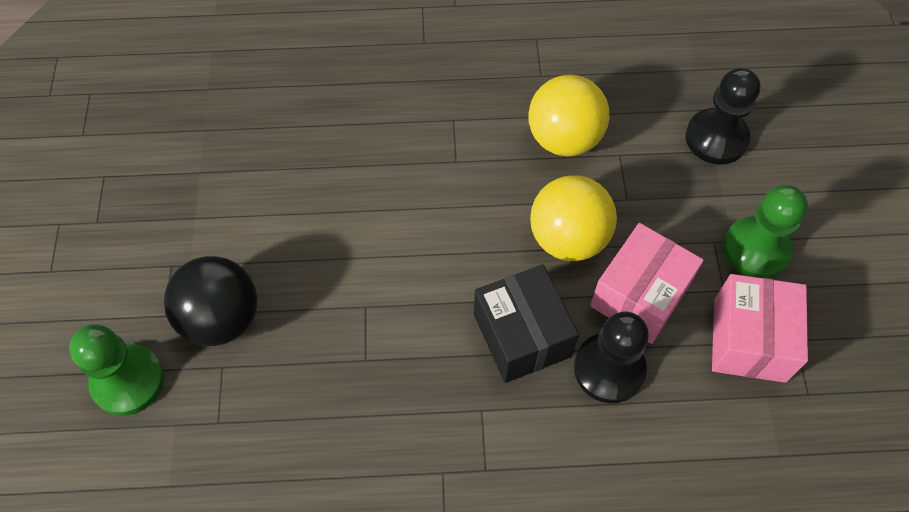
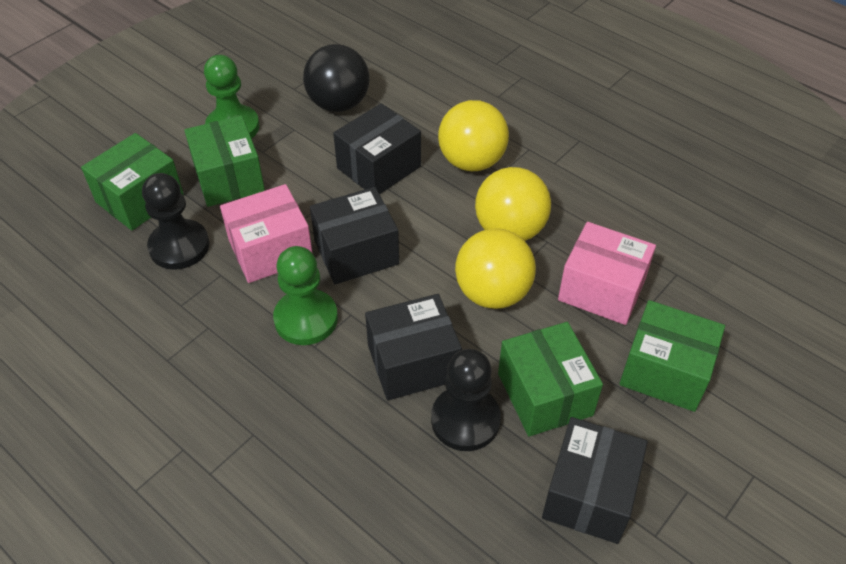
black box: [474,265,579,383] = 1 -> [310,187,399,284] [333,103,421,194] [365,294,462,400] [542,417,648,544] = 4
green box: none = 0 -> [81,133,184,230] [184,115,265,207] [498,322,603,436] [619,300,725,412] = 4
yellow ball: [528,75,609,156] [530,175,617,261] = 2 -> [438,100,509,171] [455,228,536,309] [475,167,551,241] = 3

